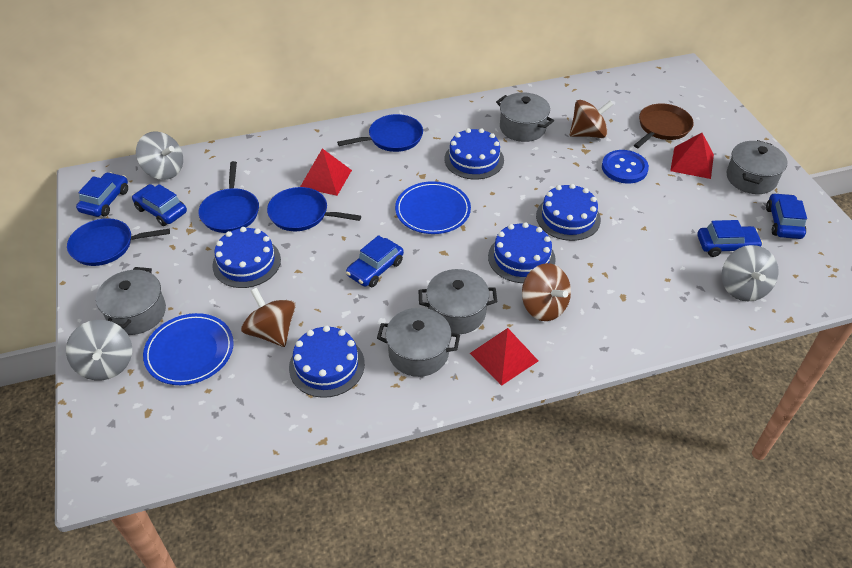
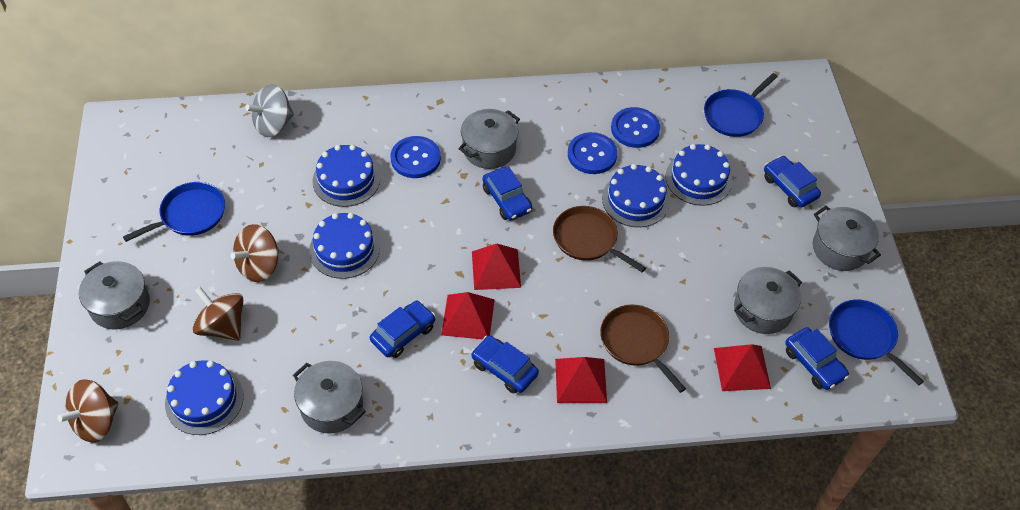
blue button: [602,150,649,184] = 1 -> [391,136,441,178] [568,132,617,174] [611,107,660,148] = 3
blue pan: [67,218,170,266] [198,161,259,233] [267,187,361,231] [337,114,423,152] = 4 -> [123,182,225,242] [704,73,778,137] [829,300,924,385] = 3
blue plate: [143,313,234,385] [395,181,471,234] = 2 -> none = 0
brown pan: [634,103,694,148] = 1 -> [553,206,646,272] [600,305,686,393] = 2
grey spinning top: [66,320,132,380] [136,131,183,180] [722,245,779,301] = 3 -> [245,84,294,137] = 1
red pyramid: [300,148,352,196] [470,328,538,386] [670,133,714,179] = 3 -> [441,292,495,340] [472,244,521,290] [555,357,607,403] [714,344,771,391] = 4

